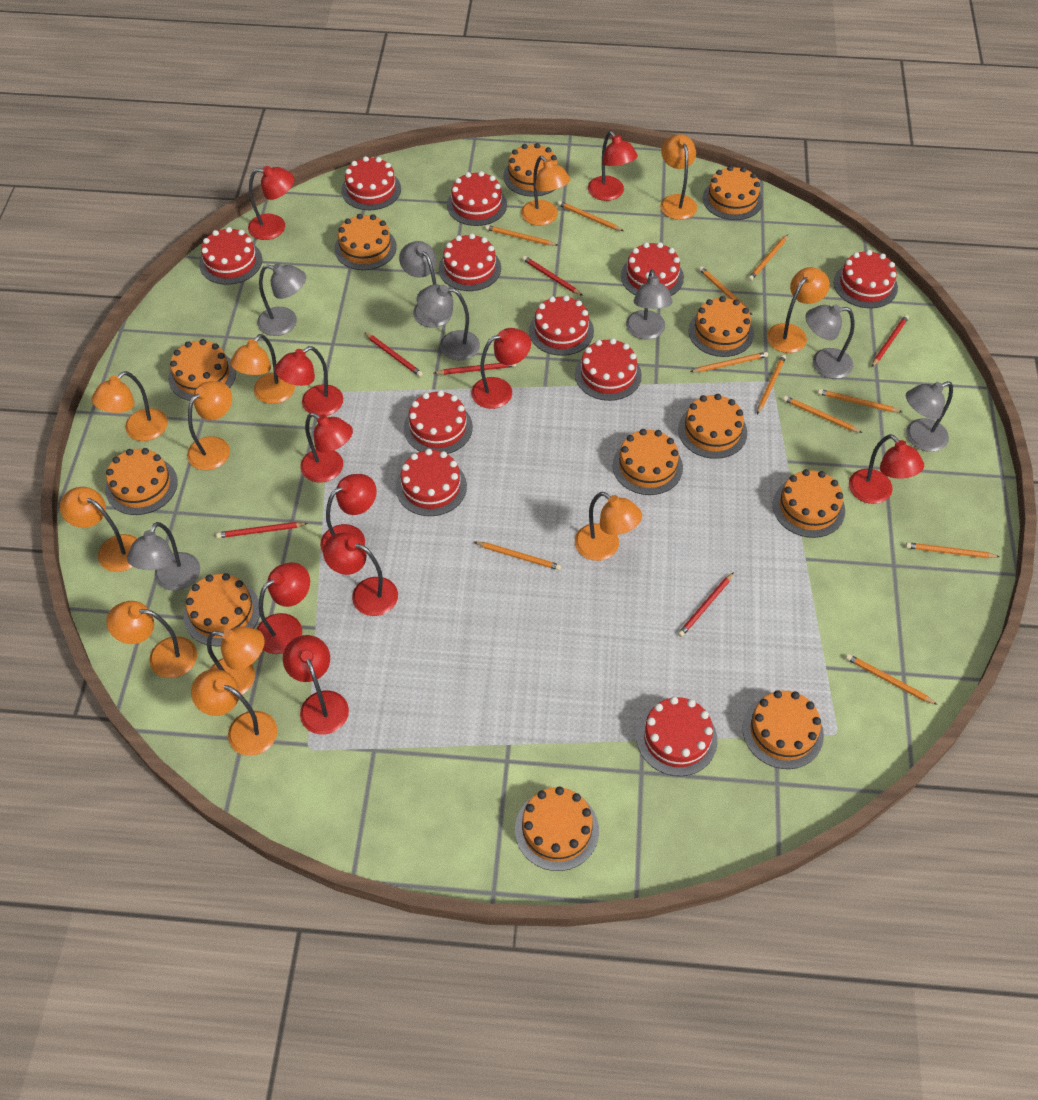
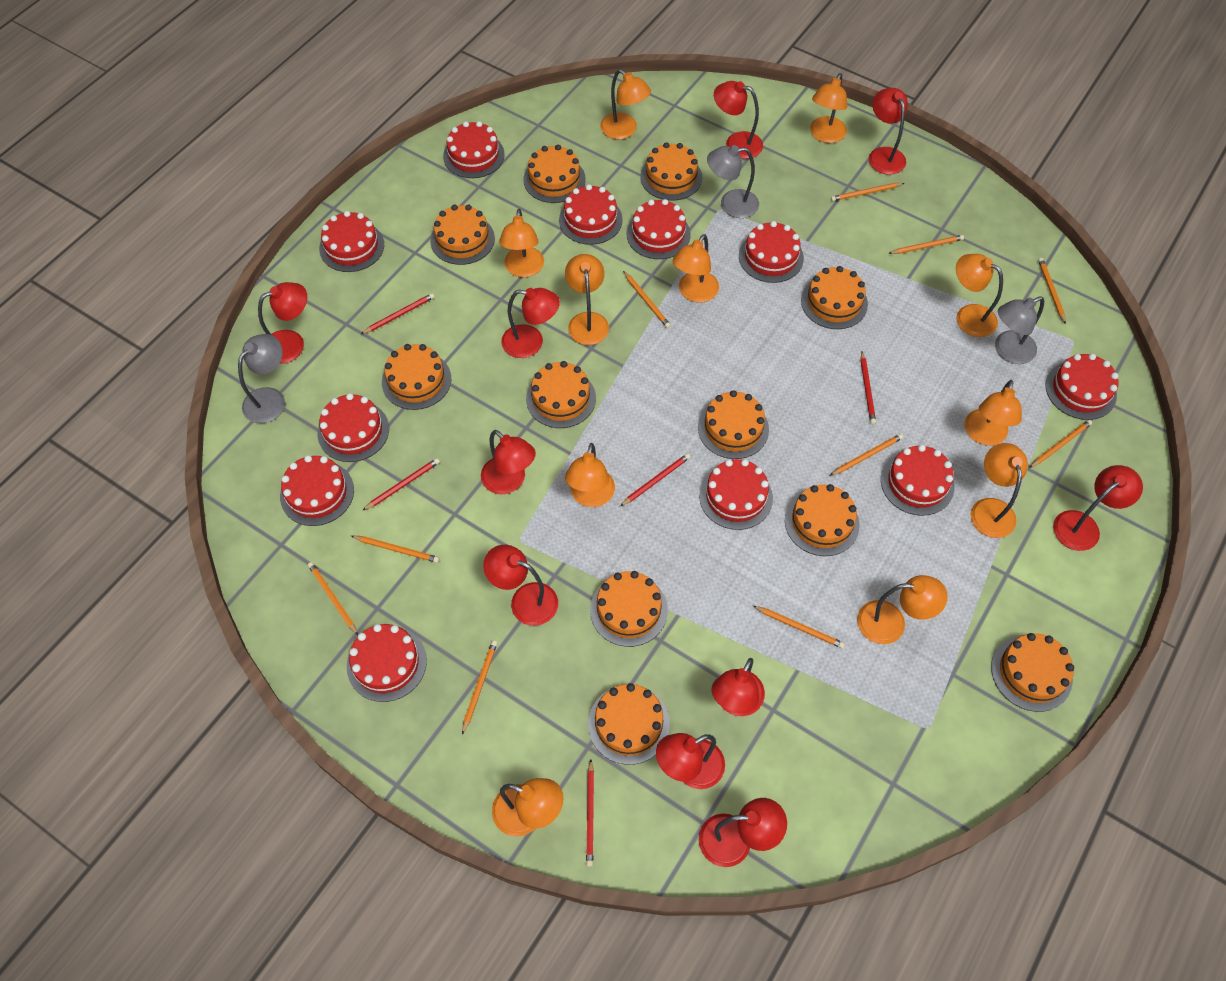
grey lamp: [127,522,200,591] [257,263,306,336] [399,241,452,328] [417,284,480,360] [626,269,672,340] [805,304,855,379] [906,381,953,452] = 7 -> [238,334,285,423] [707,145,759,218] [995,297,1044,364] = 3
orange cake: [105,448,178,515] [168,339,236,401] [184,573,260,647] [335,214,397,270] [503,143,557,197] [515,787,599,871] [613,429,683,495] [678,394,747,459] [689,296,754,357] [702,166,763,220] [742,690,824,769] [773,469,845,538] = 12 -> [382,344,451,410] [430,204,495,265] [523,145,586,203] [526,361,596,428] [588,683,670,765] [590,571,668,647] [640,142,702,201] [698,390,769,459] [785,484,860,556] [801,266,868,329] [991,633,1074,712] = 11
orange pencil: [474,542,561,570] [485,225,558,246] [558,201,623,231] [690,352,768,372] [699,266,752,315] [748,235,788,281] [757,355,786,414] [783,396,862,433] [818,389,902,412] [846,654,938,705] [906,542,1000,558] = 11 -> [308,562,358,635] [351,536,439,563] [462,640,497,735] [623,271,671,328] [753,606,845,649] [829,434,903,476] [831,183,904,201] [888,235,964,254] [1029,420,1092,468] [1038,258,1066,324] = 10
red pencil: [216,522,308,538] [364,332,423,377] [434,363,516,375] [522,256,583,296] [678,572,734,637] [872,315,909,367] = 6 -> [361,293,434,334] [362,458,440,511] [586,759,594,867] [620,453,690,506] [860,352,876,424] = 5

